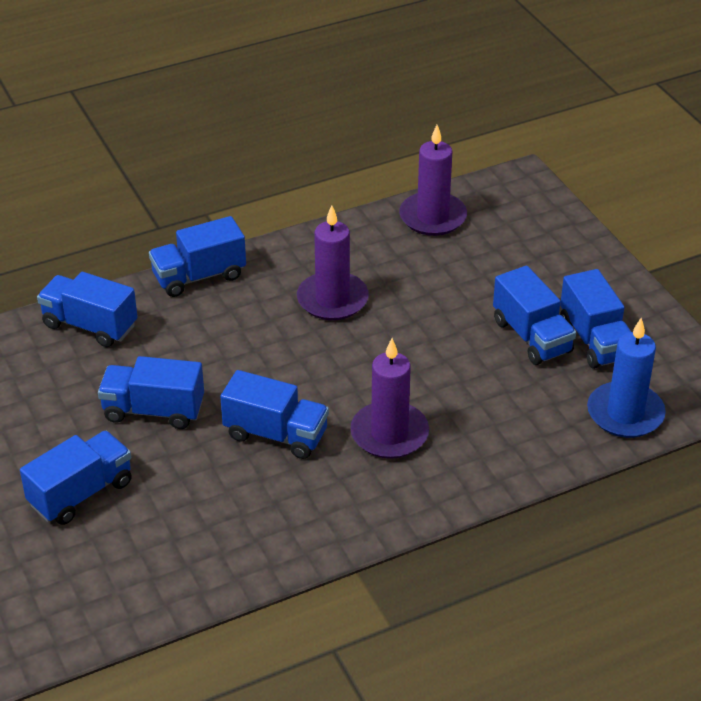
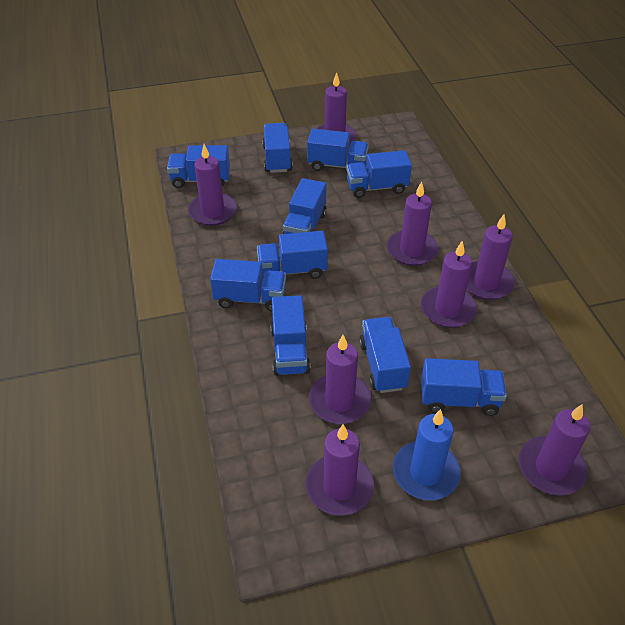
blue truck: [20,431,132,525] [37,272,138,347] [98,356,204,429] [149,216,246,297] [220,370,329,459] [493,266,576,365] [560,269,631,369] = 7 -> [167,145,230,188] [210,259,286,312] [257,231,328,279] [262,123,293,173] [270,295,310,376] [282,178,327,234] [307,129,368,171] [346,150,412,198] [359,317,411,393] [421,358,507,416] = 10
purple candle: [297,205,369,320] [350,338,429,459] [399,125,467,236] = 3 -> [188,144,237,226] [306,424,374,516] [309,335,371,424] [316,72,357,146] [387,182,439,266] [421,241,477,328] [466,215,515,300] [519,404,590,495] = 8

